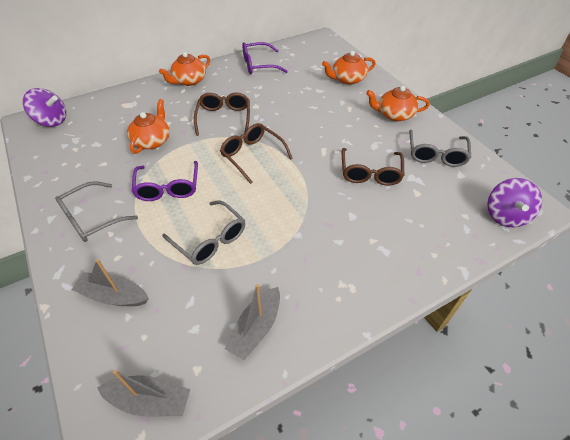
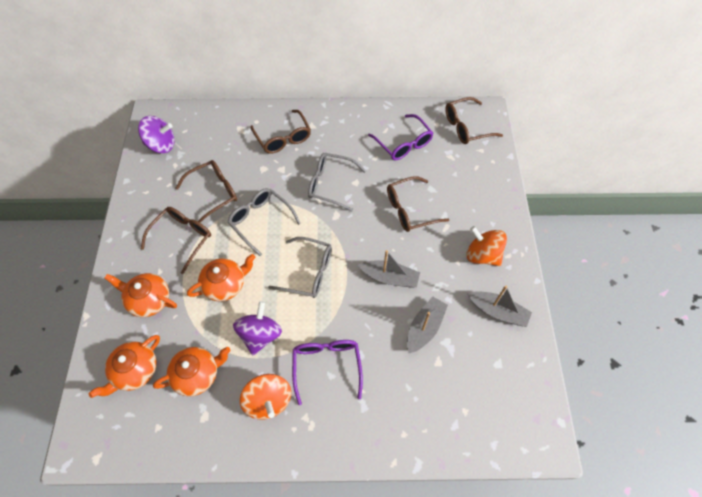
brown glasses: [194,92,250,136] [220,123,293,184] [342,148,404,186] = 3 -> [141,207,211,274] [175,160,237,223] [251,110,311,154] [387,176,449,232] [445,97,503,144] = 5
orange spinning top: none = 0 -> [240,374,291,420] [466,226,507,266] = 2

